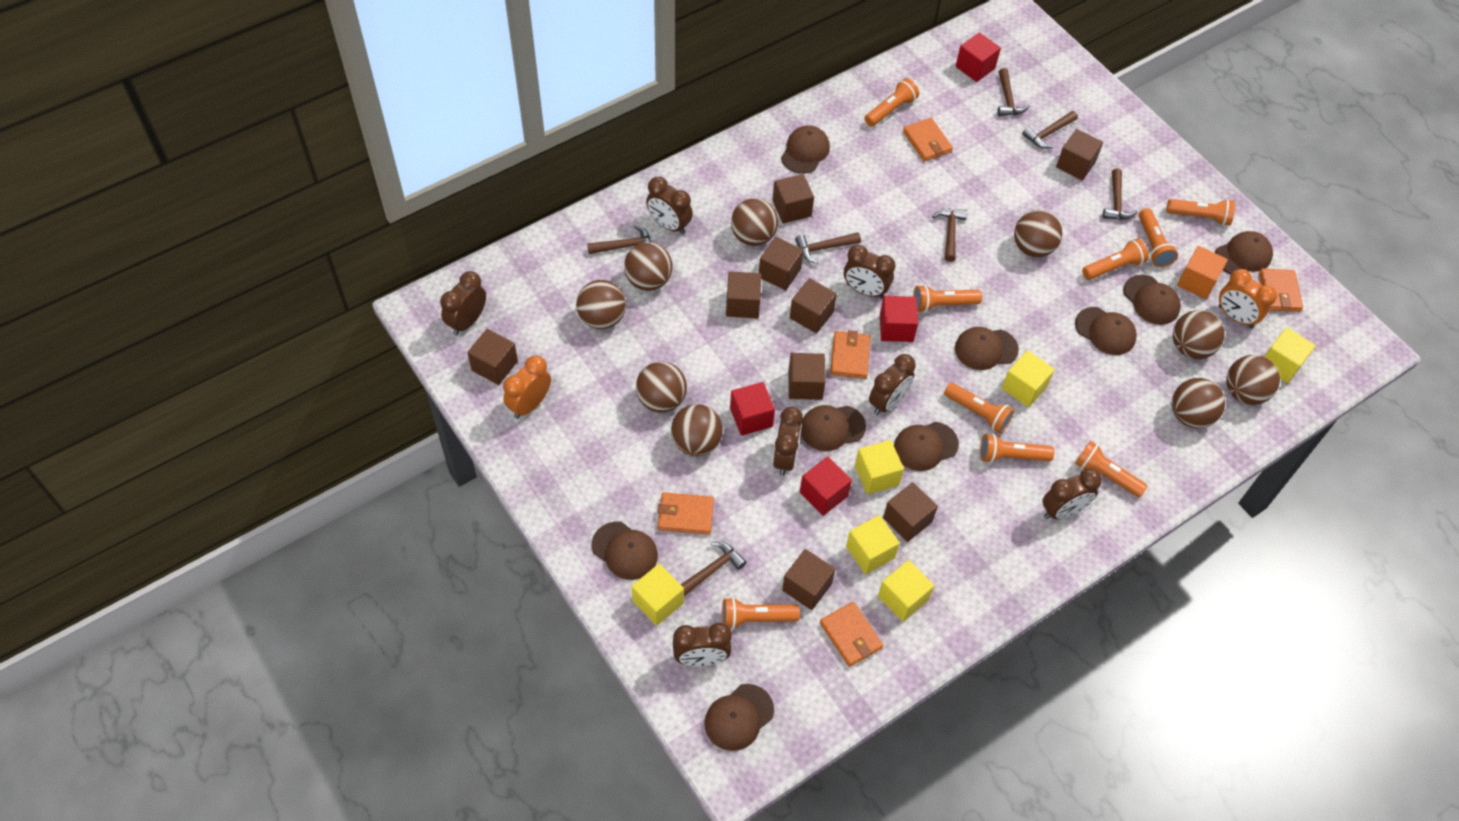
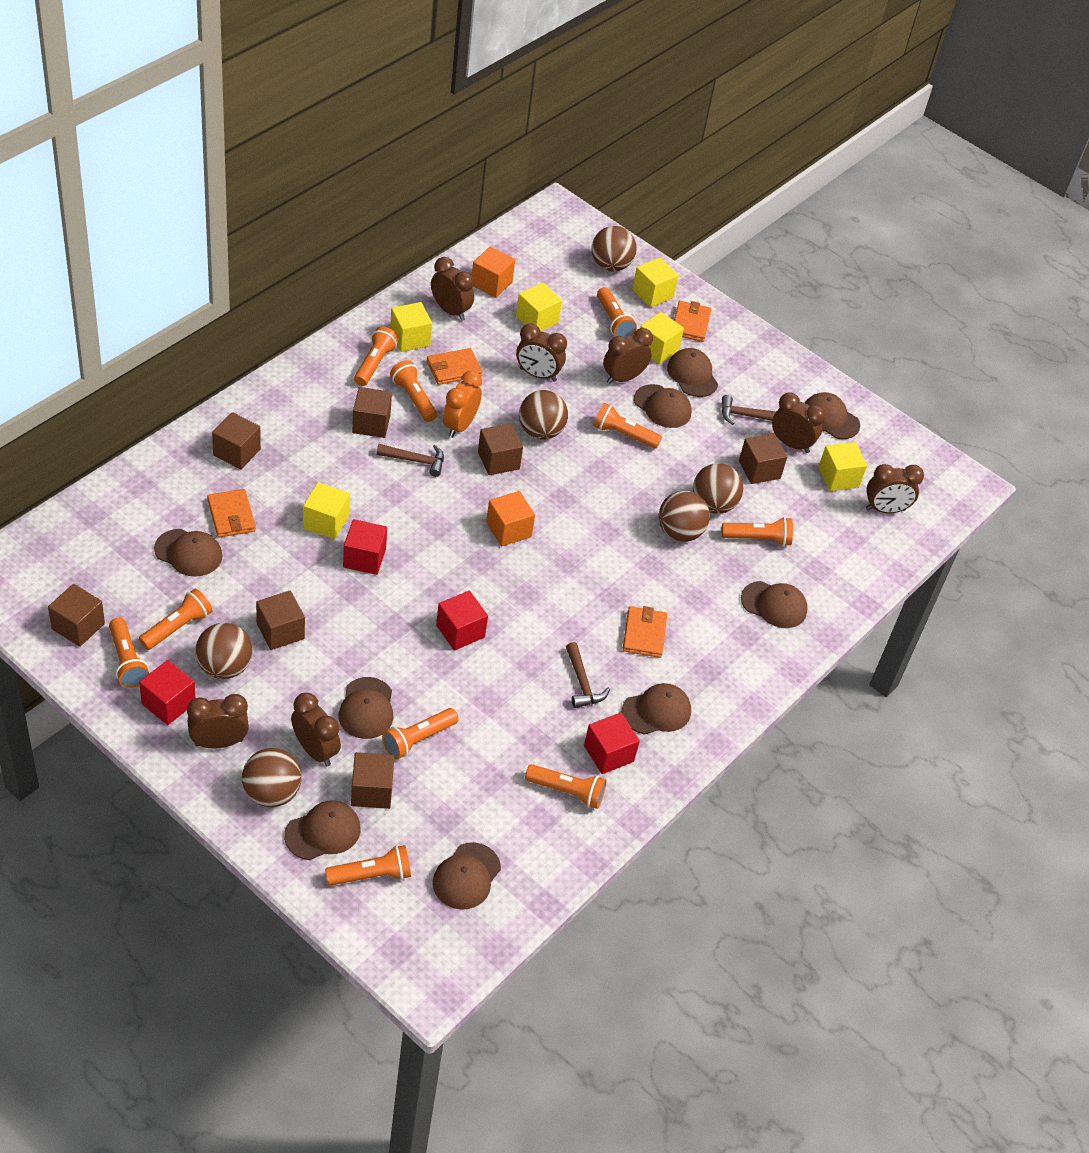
brown ball: [576,280,626,329] [624,242,673,291] [636,362,687,413] [671,404,723,456] [731,198,778,246] [1014,210,1062,257] [1172,378,1225,428] [1173,310,1225,359] [1226,355,1280,405] = 9 -> [195,623,252,679] [242,748,302,807] [519,390,568,440] [592,226,637,272] [659,491,710,542] [693,463,743,514] = 6
brown cube: [467,329,518,385] [726,271,761,318] [759,237,804,290] [772,174,814,224] [782,549,835,610] [788,353,826,400] [790,278,837,333] [883,482,938,542] [1056,129,1103,180] = 9 -> [48,584,105,647] [212,412,261,469] [256,590,305,650] [351,752,394,809] [352,387,392,438] [478,423,523,475] [739,433,787,484] = 7
brown hammer: [587,225,651,254] [680,541,747,596] [795,232,861,264] [932,209,967,262] [997,68,1029,116] [1022,111,1078,149] [1103,168,1138,220] = 7 -> [376,444,444,477] [566,642,610,708] [722,395,776,425] = 3
orange clock: [503,355,551,419] [1219,269,1277,328] = 2 -> [443,370,482,438] = 1
orange cube: [1177,246,1228,299] = 1 -> [472,247,515,298] [486,491,535,547] = 2
orange flashlight: [722,597,800,630] [865,78,919,126] [913,285,982,313] [944,383,1014,434] [980,433,1054,463] [1075,441,1148,497] [1082,238,1149,280] [1139,208,1178,267] [1166,199,1235,226] = 9 -> [109,618,149,688] [139,589,212,650] [325,845,411,886] [354,327,399,386] [382,708,459,760] [390,360,437,422] [525,764,606,809] [594,403,662,449] [597,287,637,337] [721,517,793,546] = 10
orange wallet: [658,492,714,535] [820,602,883,667] [830,330,871,379] [903,118,953,162] [1259,269,1303,312] = 5 -> [207,489,256,537] [426,348,483,385] [623,606,667,658] [674,301,712,342] = 4

